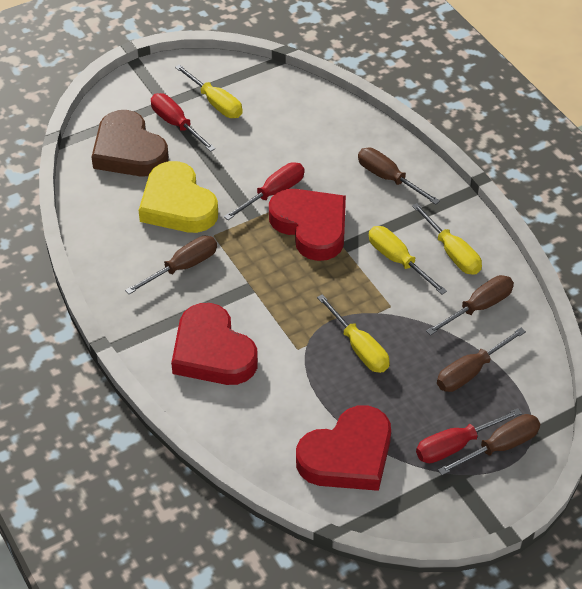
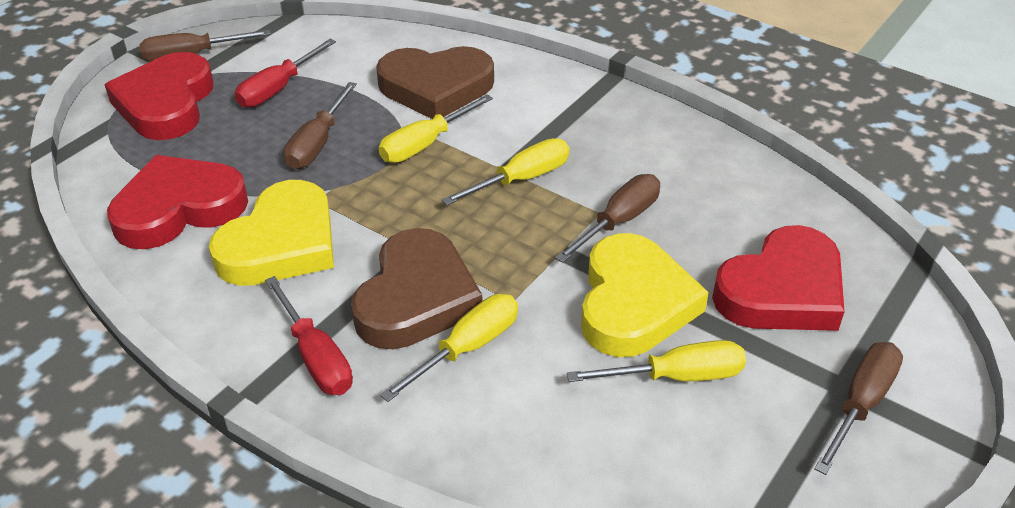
brown heart: [91,110,169,176] = 1 -> [351,228,482,349] [376,46,494,119] = 2
brown screwdriver: [125,236,217,294] [358,148,440,205] [426,275,514,335] [437,328,526,392] [438,414,540,475] = 5 -> [139,30,271,62] [284,82,357,169] [555,174,660,263] [814,342,903,475] = 4
red screwdriver: [151,93,216,152] [224,162,304,220] [416,408,522,463] = 3 -> [235,39,336,108] [265,276,353,395] = 2
yellow heart: [138,161,218,233] = 1 -> [209,180,334,286] [581,233,709,357] = 2

